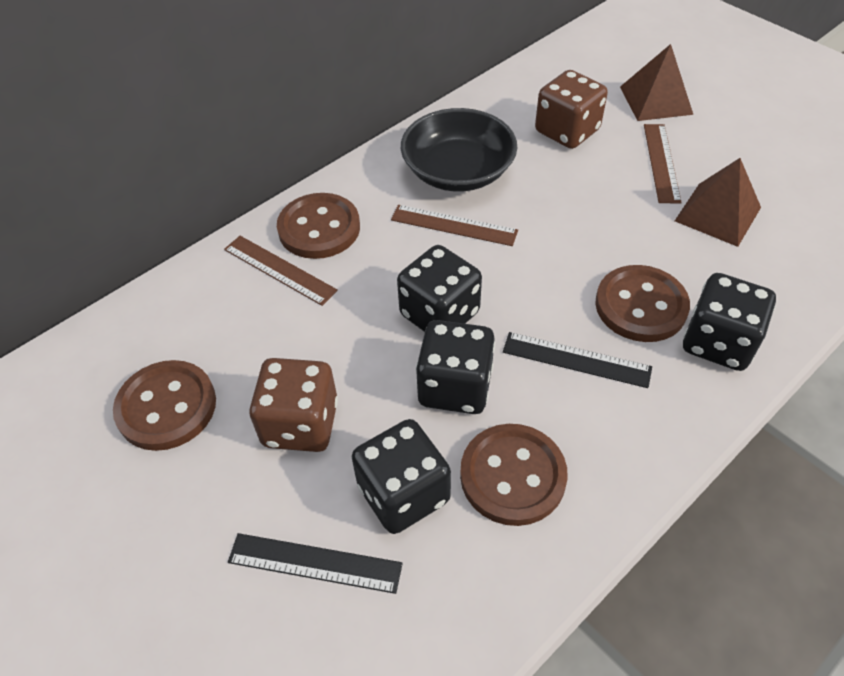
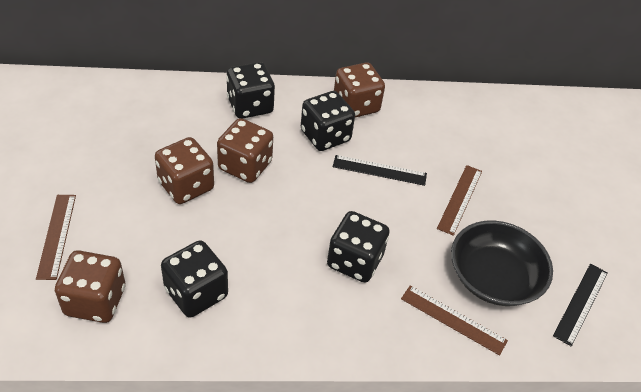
brown button: [113,360,216,451] [277,193,360,259] [460,424,568,526] [595,265,690,342] = 4 -> none = 0
brown dice: [249,358,338,452] [535,70,608,149] = 2 -> [55,250,125,323] [155,137,214,204] [217,118,273,183] [334,62,385,118] = 4
brown pyramid: [620,44,693,121] [675,158,761,247] = 2 -> none = 0

